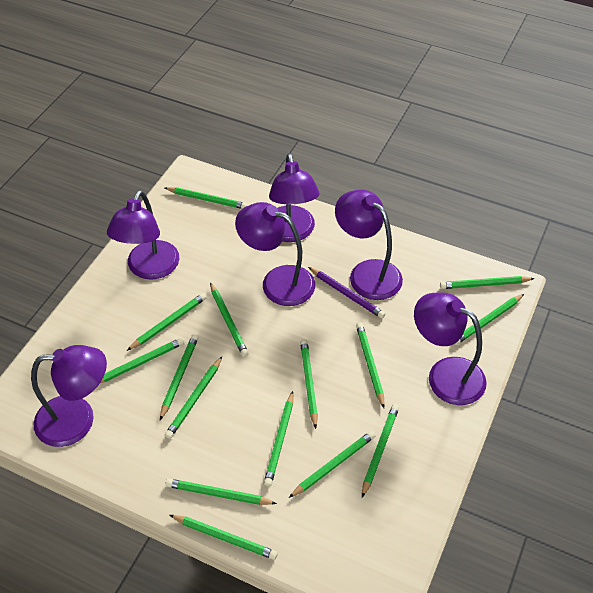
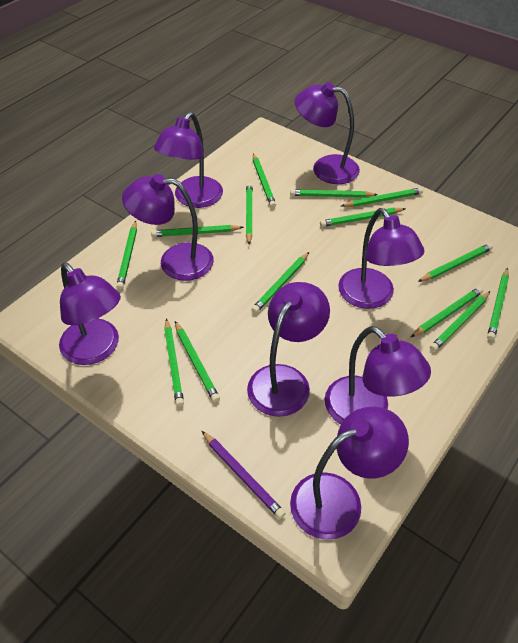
green pencil: [100,338,184,383] [127,293,207,351] [160,334,198,420] [165,187,247,209] [165,357,222,439] [166,479,277,505] [170,515,278,560] [210,282,249,357] [264,391,293,487] [289,431,375,498] [300,339,318,429] [356,322,385,408] [362,404,399,497] [440,276,535,289] [455,294,524,345] = 15 -> [116,221,137,290] [151,225,244,237] [164,318,184,407] [175,321,220,403] [246,183,253,244] [251,252,309,313] [253,154,276,208] [290,189,378,198] [320,208,406,227] [341,187,423,207] [410,287,483,338] [418,243,493,282] [430,291,490,352] [487,268,509,341] = 14
purple lamp: [31,345,107,447] [107,190,180,280] [235,202,315,306] [269,154,320,242] [335,190,403,300] [414,292,487,405] = 6 -> [59,263,121,365] [122,174,214,281] [154,112,223,208] [247,282,330,417] [290,407,409,540] [295,82,360,184] [325,326,431,425] [338,208,424,309] = 8

